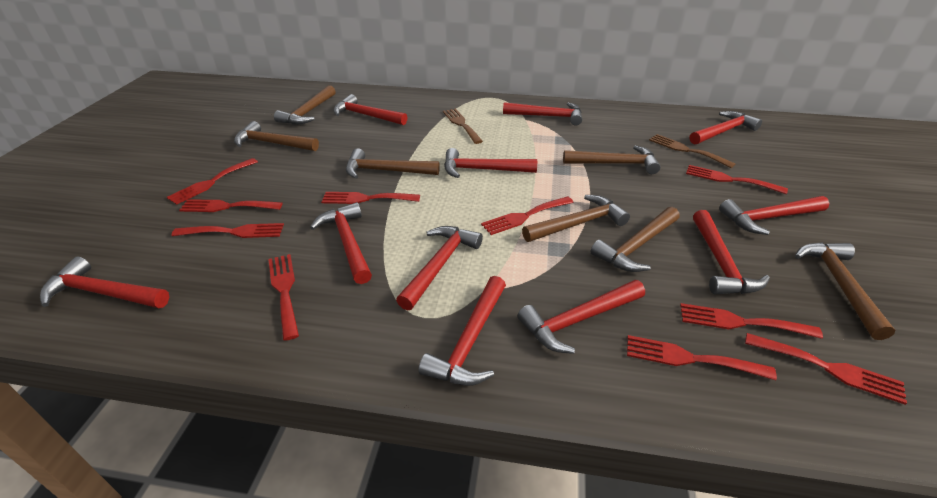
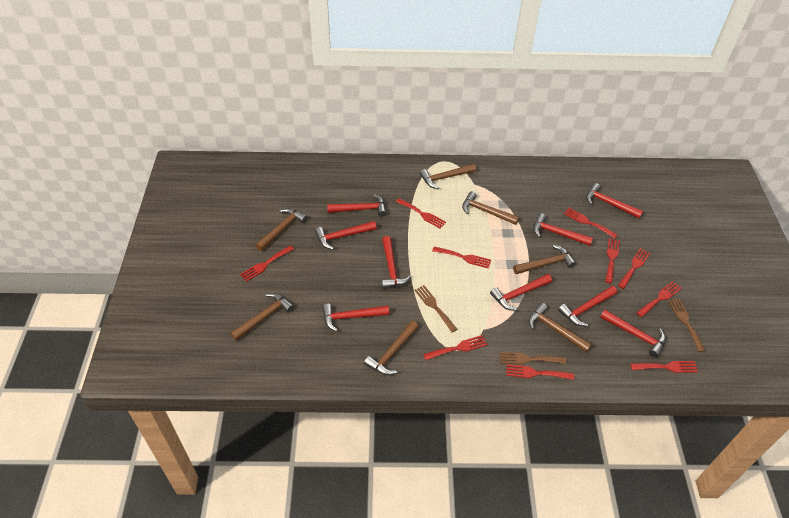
brown fork: [443,109,483,144] [649,134,735,168] = 2 -> [415,285,457,333] [500,352,567,364] [669,299,706,352] = 3
red hammer: [40,256,169,308] [310,202,372,284] [334,94,407,125] [396,226,483,310] [418,276,506,386] [444,148,537,178] [503,102,582,126] [517,280,645,354] [690,111,762,145] [693,210,770,294] [719,196,829,235] = 11 -> [315,221,377,250] [322,304,389,332] [327,194,386,217] [381,236,411,289] [490,274,552,311] [533,213,593,246] [558,286,617,326] [586,183,643,218] [600,310,666,358] = 9

